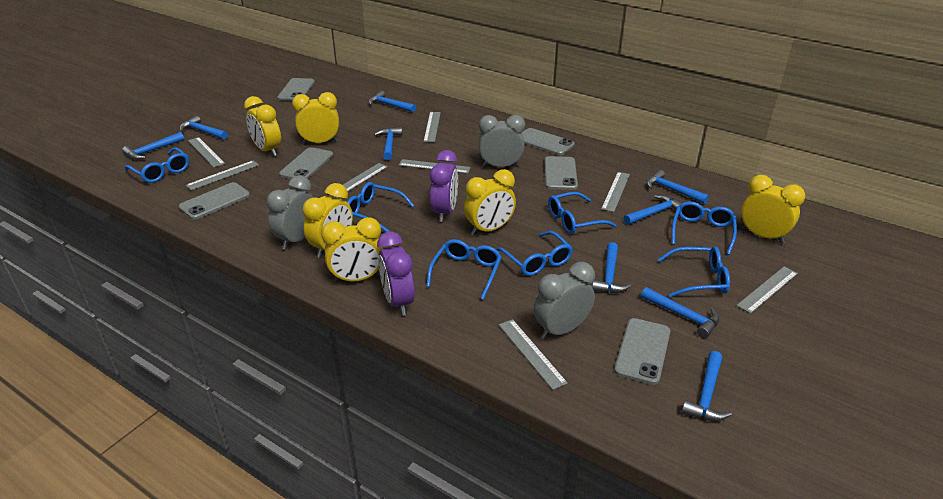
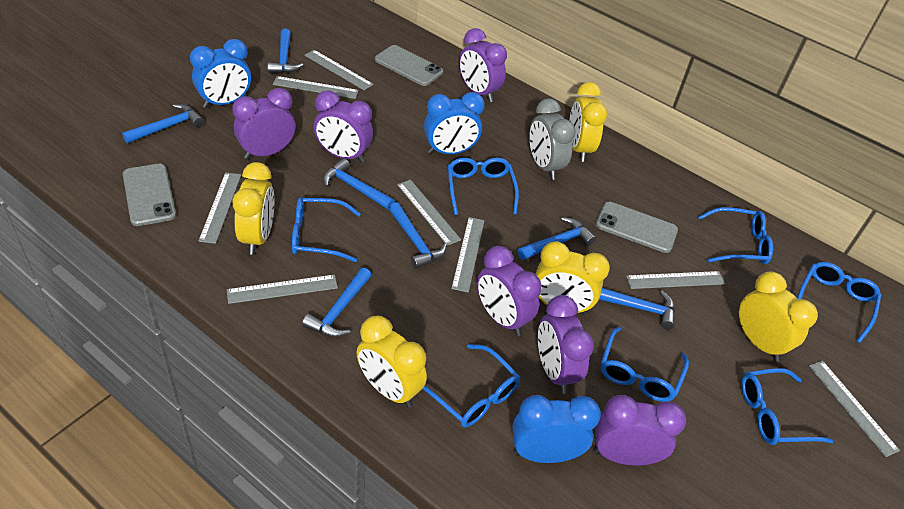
blue clock: none = 0 -> [190,39,251,108] [424,92,485,154] [512,395,601,463] = 3
blue hammer: [122,132,184,160] [180,115,228,140] [369,91,416,112] [374,127,403,160] [592,242,631,293] [623,195,682,225] [641,287,720,338] [647,170,709,204] [681,351,732,421] = 9 -> [122,104,204,143] [268,29,303,73] [302,267,371,338] [323,158,395,210] [389,202,447,269] [518,217,596,260] [599,288,675,330] = 7
grey clock: [267,175,314,250] [479,115,525,167] [534,262,595,339] = 3 -> [529,99,576,180] = 1
grey phone: [179,182,250,220] [277,78,315,101] [279,147,333,179] [522,128,575,155] [544,156,578,190] [614,318,671,385] = 6 -> [123,164,176,226] [375,45,443,86] [596,202,678,253] = 3
purple clock: [377,232,415,316] [430,150,458,222] = 2 -> [232,88,295,160] [314,91,373,163] [459,28,507,102] [477,246,542,336] [538,295,594,394] [594,395,686,465] = 6
yellow clock: [244,96,281,156] [292,92,339,145] [303,183,353,258] [321,217,382,283] [464,169,516,236] [741,175,806,243] = 6 -> [233,162,274,255] [356,316,427,407] [536,241,610,315] [569,82,607,162] [739,272,818,362] = 5

